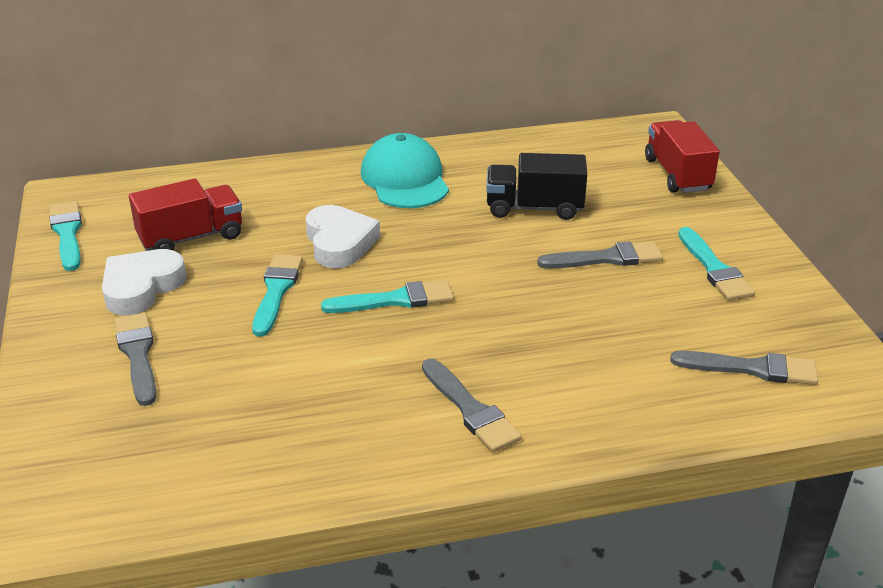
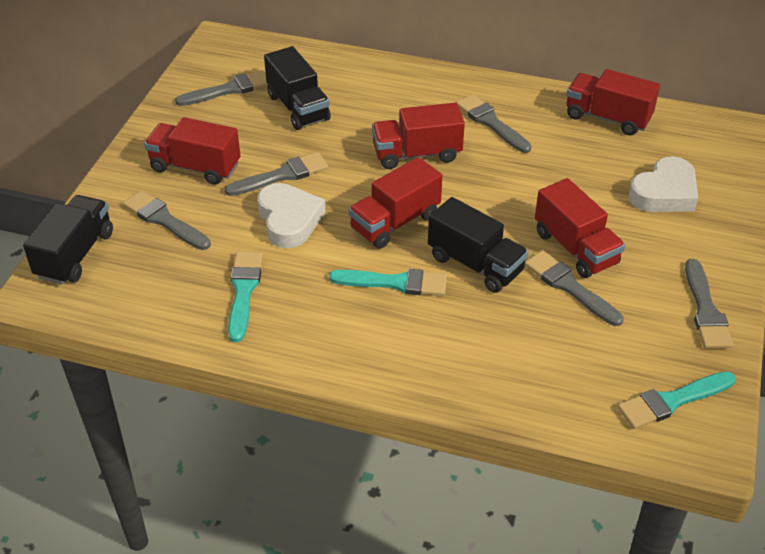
black truck: [486,153,587,220] = 1 -> [23,195,113,285] [264,46,331,130] [428,197,528,293] = 3
grey brush: [115,313,156,406] [422,359,522,452] [537,241,663,268] [670,351,818,385] = 4 -> [123,190,211,250] [175,70,268,106] [225,152,328,196] [456,94,532,153] [525,250,623,326] [685,259,733,348] = 6
red truck: [129,179,242,251] [645,120,720,193] = 2 -> [144,117,241,185] [349,157,442,249] [372,103,465,169] [535,178,625,278] [566,69,660,136] = 5
turquoise brush: [49,201,82,271] [252,254,303,337] [321,280,454,313] [678,227,755,301] = 4 -> [228,252,263,342] [329,269,447,296] [617,371,736,429] = 3
turquoise cap: [361,133,449,208] = 1 -> none = 0

